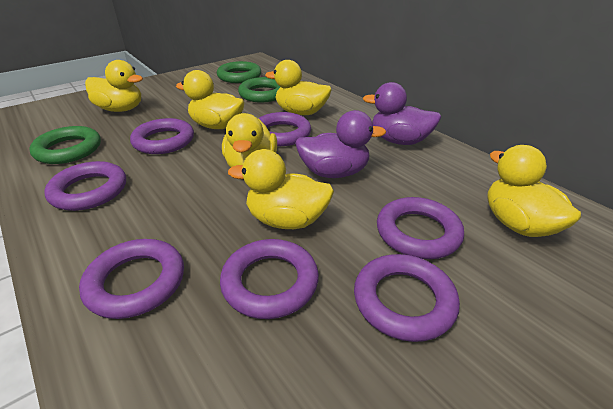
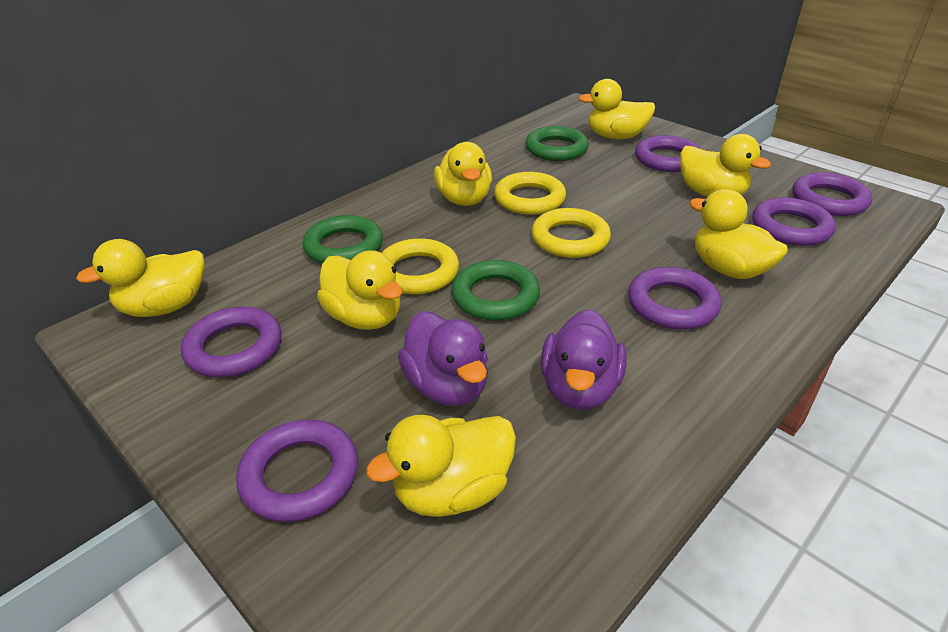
purple ring: [44,161,126,211] [79,239,184,319] [130,118,194,154] [220,239,319,319] [258,112,311,146] [354,254,460,342] [377,197,464,259] = 7 -> [181,307,281,377] [236,419,358,522] [628,267,722,330] [635,135,700,172] [752,197,836,246] [792,172,872,216] = 6
yellow duck: [85,60,143,112] [176,70,245,129] [222,113,277,167] [228,149,334,229] [265,60,331,115] [487,145,581,237] = 6 -> [76,239,204,317] [317,250,403,330] [366,415,516,517] [434,142,492,206] [578,79,655,139] [680,134,771,197] [689,189,788,279] = 7
yellow ring: none = 0 -> [382,238,459,294] [494,172,566,215] [531,208,611,258] = 3

